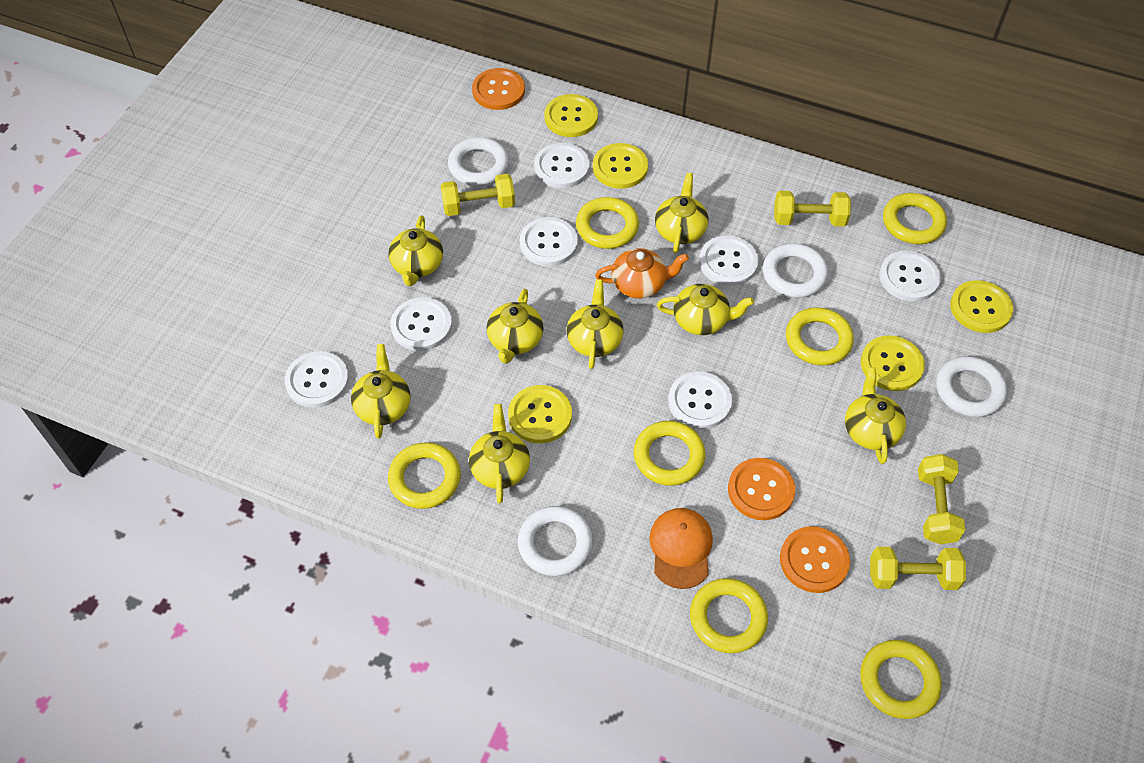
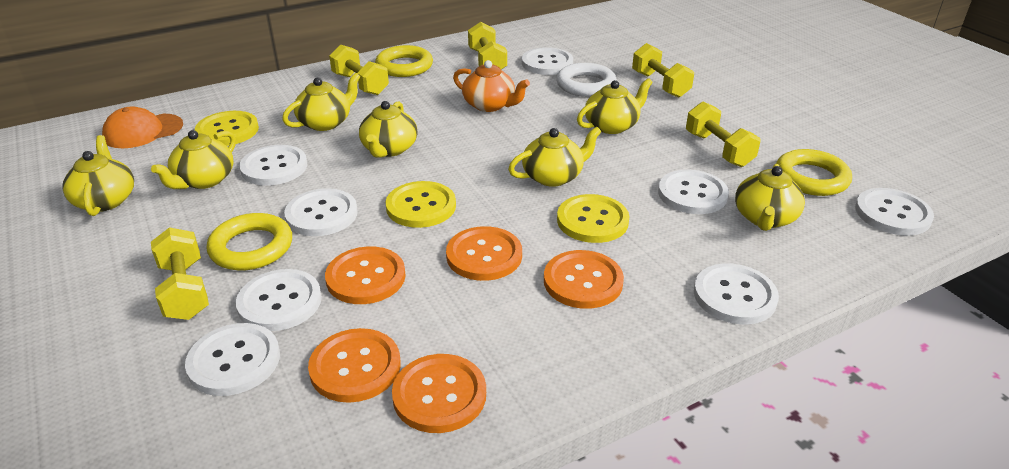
orange button: [472,68,525,110] [728,458,795,520] [780,526,850,593] = 3 -> [308,328,401,403] [325,246,406,304] [392,354,486,433] [446,226,522,281] [544,250,624,309] = 5
white button: [285,351,349,408] [391,297,452,351] [520,217,578,266] [534,143,590,188] [668,372,732,429] [699,236,759,286] [879,251,941,302] = 7 -> [185,323,280,396] [236,269,322,331] [239,145,307,185] [284,188,358,236] [522,47,573,75] [658,170,729,214] [694,263,779,324] [855,188,934,236] = 8
white ring: [448,137,509,186] [518,506,593,576] [763,243,828,298] [936,356,1007,417] = 4 -> [556,63,617,97] = 1
yellow button: [508,385,572,443] [544,94,598,137] [593,143,648,189] [861,335,925,391] [950,280,1013,333] = 5 -> [195,111,259,146] [385,181,456,228] [557,194,630,243] = 3
yellow dumbbell: [440,174,515,216] [774,191,851,227] [870,547,966,590] [918,454,965,544] = 4 -> [151,227,209,320] [329,44,389,95] [468,22,507,70] [632,43,694,98] [686,102,760,167] = 5
yellow ring: [388,442,461,509] [576,197,639,249] [634,421,705,486] [690,578,768,653] [786,307,854,366] [860,640,942,719] [883,193,947,244] = 7 -> [206,213,292,270] [375,45,433,77] [776,149,852,196] = 3
yellow teapot: [351,344,411,439] [388,215,443,286] [469,404,530,503] [487,289,544,364] [567,279,624,369] [655,173,708,253] [657,284,754,335] [845,367,906,464] = 8 -> [62,135,134,216] [151,130,236,189] [282,73,361,131] [359,101,418,158] [508,127,601,187] [577,78,653,134] [735,164,805,231] = 7

